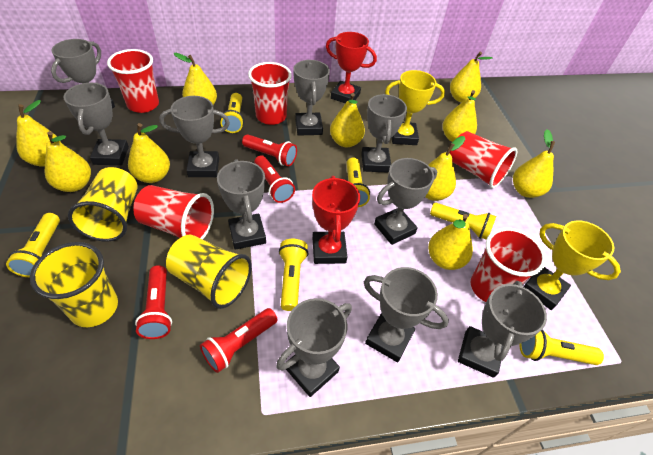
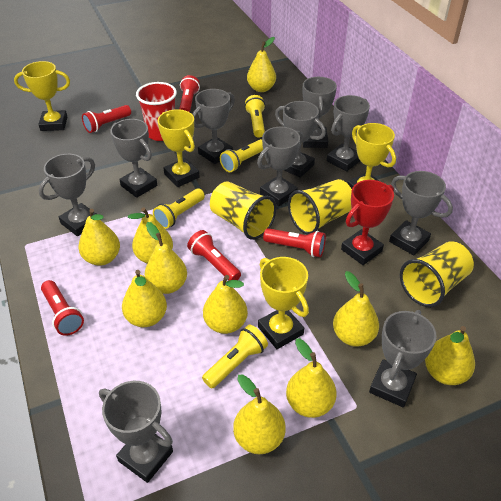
red cup: [107,49,159,113] [133,185,214,239] [248,62,292,125] [449,131,517,189] [471,227,546,302] = 5 -> [136,82,177,141] = 1
red flashlight: [135,265,172,339] [200,308,278,373] [242,134,297,167] [254,155,295,203] = 4 -> [41,280,84,336] [82,105,131,133] [179,75,200,112] [187,230,241,281] [263,228,326,257] = 5
red trophy: [312,176,360,264] [326,32,377,103] = 2 -> [341,180,394,265] = 1
yellow flashlight: [6,213,60,277] [220,93,244,133] [278,239,309,311] [347,157,370,207] [430,203,496,240] [519,329,604,365] = 6 -> [153,188,205,229] [202,324,268,388] [220,139,263,172] [245,95,265,138] = 4
yellow trophy: [385,70,445,145] [523,220,621,310] = 2 -> [14,61,70,131] [158,109,200,187] [258,257,309,349] [348,123,396,189] = 4

